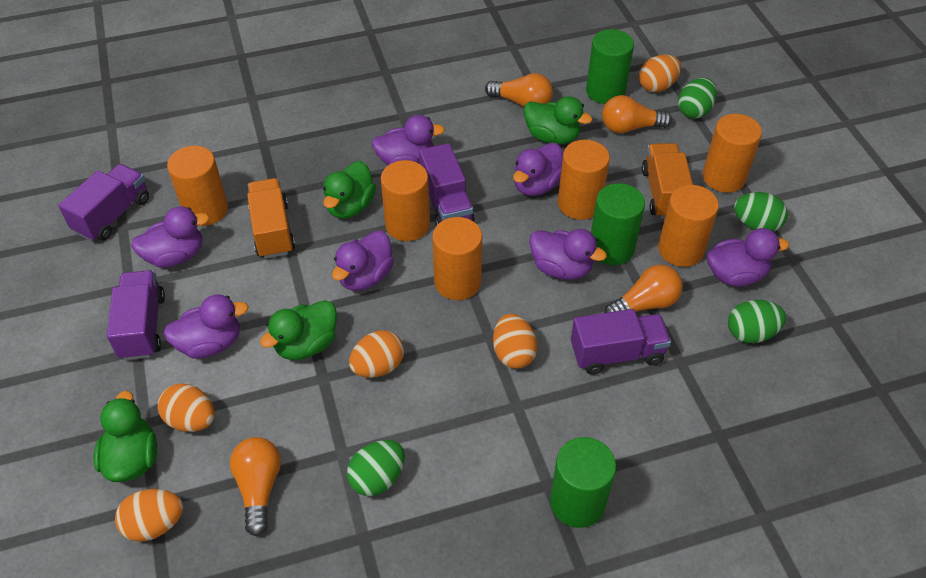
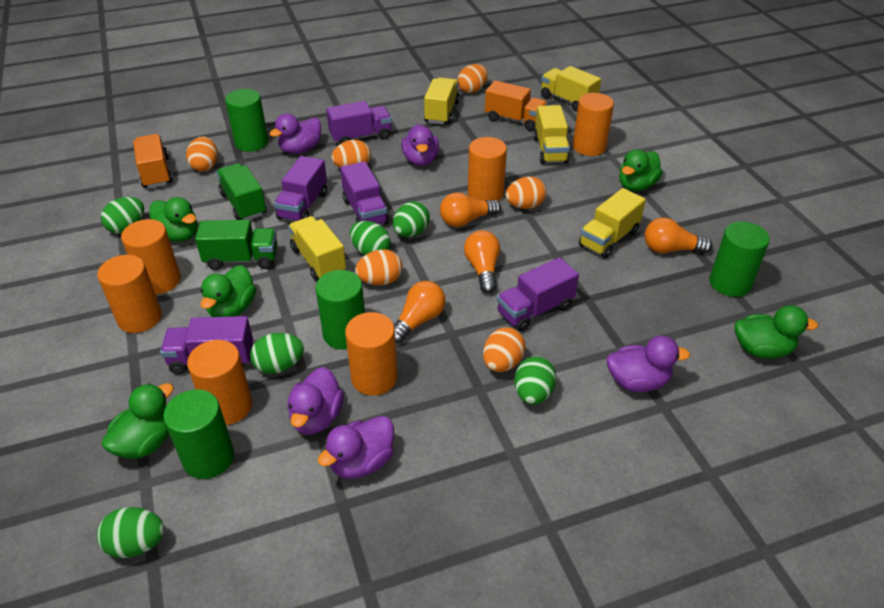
green cylinder: [550,437,616,528] [586,29,634,104] [591,183,645,265] = 3 -> [163,389,234,479] [225,89,268,152] [315,270,365,349] [709,222,770,297] = 4
green duck: [93,391,157,482] [260,300,337,360] [323,161,376,219] [524,96,592,145] = 4 -> [102,383,174,459] [149,197,198,242] [200,265,256,317] [619,149,663,191] [735,305,818,359] = 5
green egg: [347,440,405,496] [678,78,717,119] [728,300,786,343] [734,192,788,232] = 4 -> [97,507,165,558] [101,197,144,234] [250,333,304,374] [350,221,391,256] [393,201,430,237] [514,356,556,405] = 6
green truck: none = 0 -> [195,220,277,270] [216,163,267,220] = 2
orange egg: [115,489,183,542] [158,383,215,432] [349,330,404,378] [493,314,537,369] [639,54,681,92] = 5 -> [186,136,218,172] [331,139,371,168] [355,249,402,285] [457,64,488,93] [483,327,526,372] [505,176,546,209] = 6
purple duck: [131,206,209,268] [163,294,249,359] [332,231,394,291] [371,115,445,165] [513,143,563,196] [529,229,607,280] [707,228,789,287] = 7 -> [270,114,321,154] [287,367,344,434] [317,416,394,479] [402,124,439,166] [606,336,690,392] = 5
purple truck: [58,164,149,241] [107,270,165,360] [419,143,475,226] [571,309,671,375] = 4 -> [160,316,253,374] [274,156,327,221] [326,101,392,144] [340,161,389,225] [497,257,579,332] = 5
yellow truck: none = 0 -> [288,216,346,281] [424,77,460,124] [534,105,570,164] [541,66,601,112] [579,188,646,258] = 5

